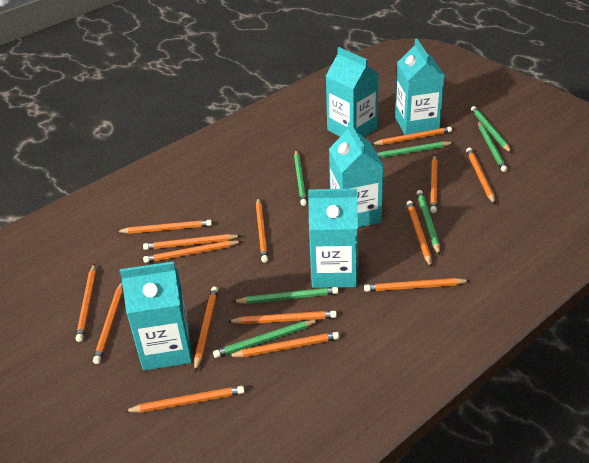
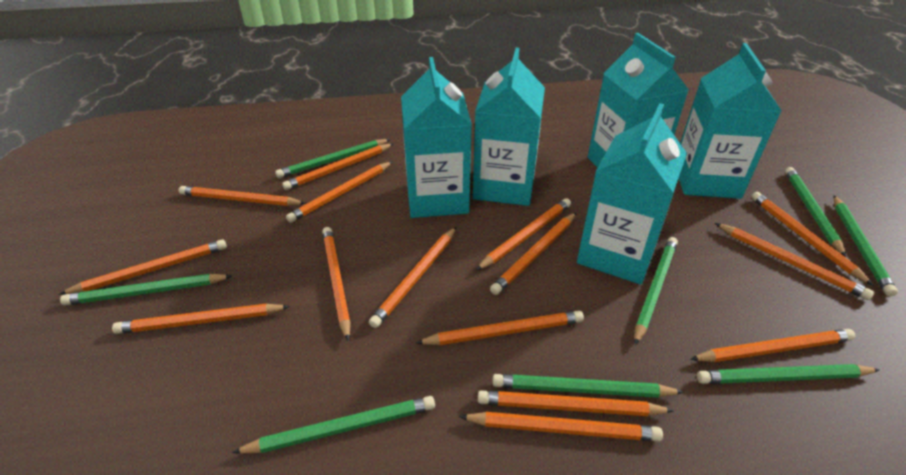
green pencil: [213,320,319,358] [233,287,339,304] [294,150,307,206] [376,141,454,158] [417,190,440,255] [471,106,512,153] [478,121,507,172] = 7 -> [60,274,232,305] [232,396,435,454] [275,139,391,178] [492,374,684,398] [634,237,678,345] [697,364,880,384] [785,167,846,257] [834,196,898,297] = 8

